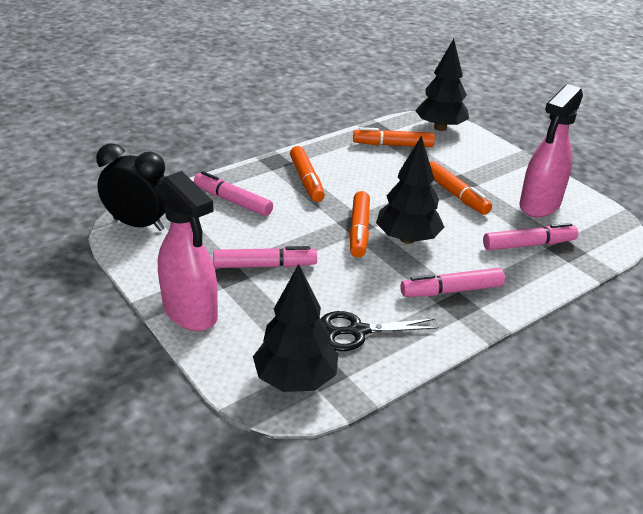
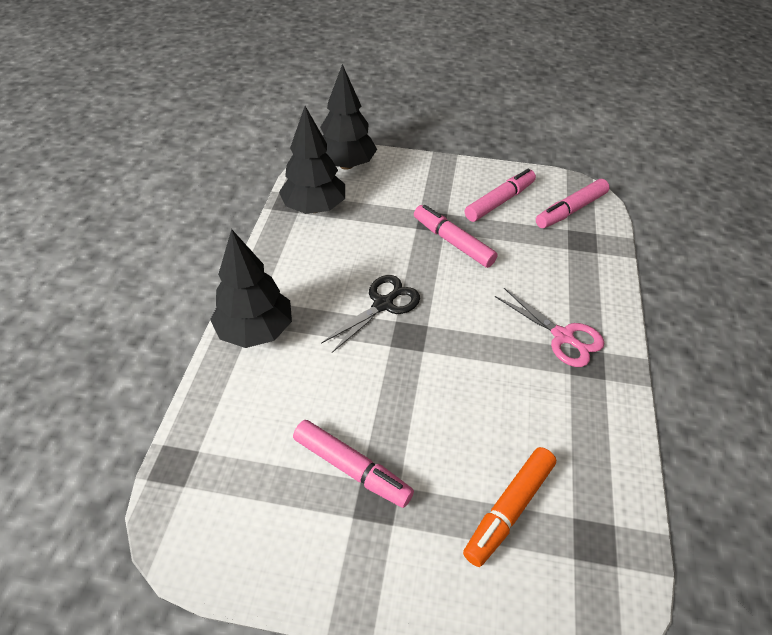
black clock: [96,144,165,231] = 1 -> none = 0
orange marker: [290,146,325,202] [349,191,370,257] [353,127,435,147] [430,161,492,215] = 4 -> [463,447,556,567] = 1
pink scissors: none = 0 -> [495,288,604,367] = 1
pink spray bottle: [158,171,218,331] [519,84,583,217] = 2 -> none = 0

